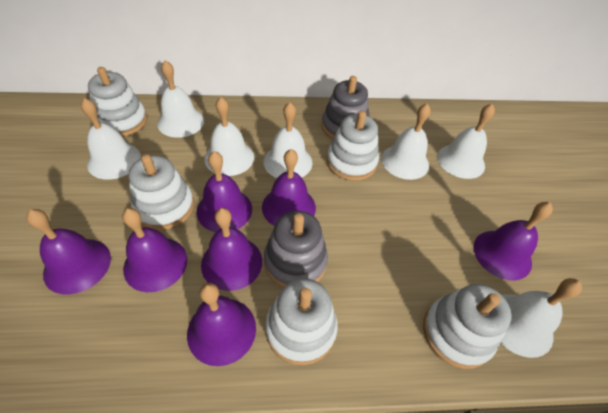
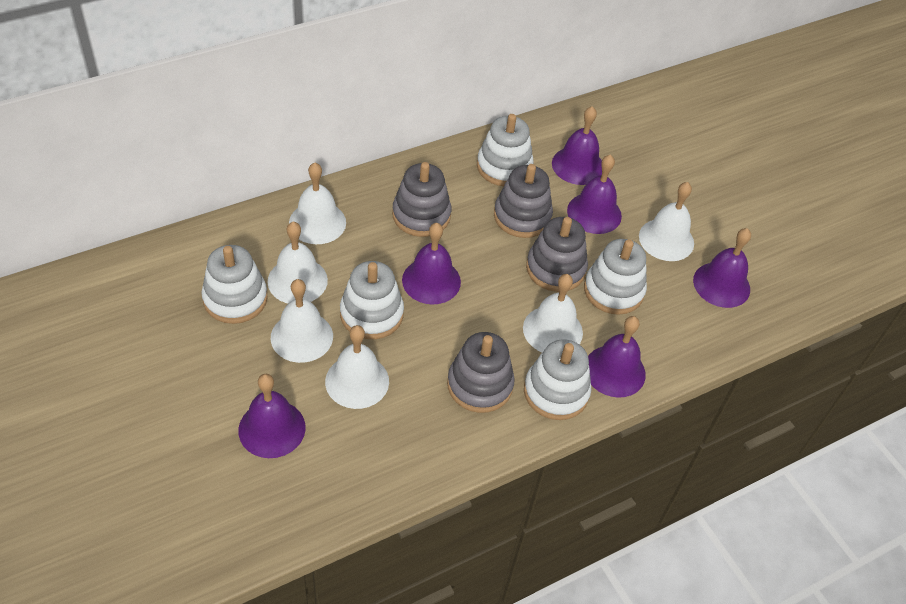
grey stacking toy: [264,211,328,288] [322,76,369,139] = 2 -> [392,162,451,237] [447,332,515,413] [494,164,553,238] [526,217,588,292] = 4
purple bell: [26,209,111,295] [122,208,187,292] [187,283,256,366] [197,151,252,232] [201,208,262,291] [262,149,316,226] [474,202,553,280] = 7 -> [238,374,306,458] [402,223,461,304] [552,106,602,185] [567,154,622,234] [588,316,646,398] [693,228,751,308] = 6
white bell: [81,98,141,180] [157,60,204,138] [205,97,254,176] [264,102,313,178] [381,103,431,180] [437,103,495,179] [501,278,582,358] = 7 -> [267,222,328,304] [271,279,333,363] [289,163,346,244] [325,325,389,409] [523,274,583,353] [639,182,694,261] = 6

